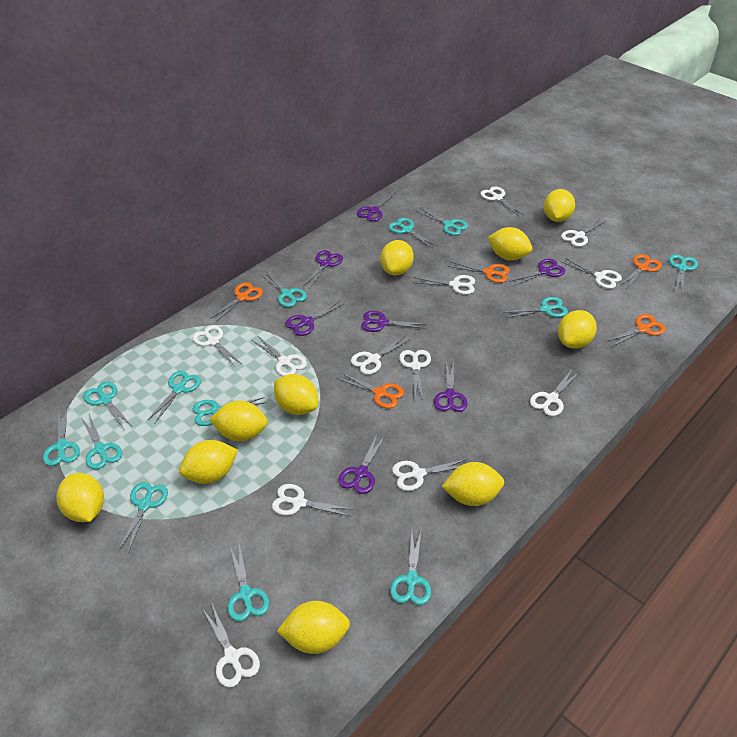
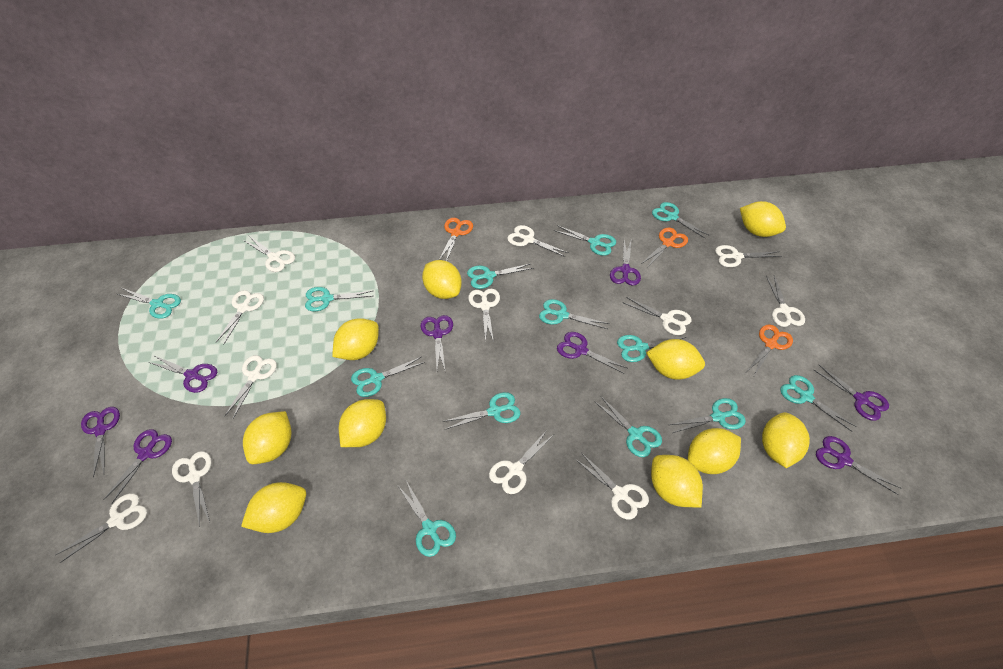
orange scissors: [210,282,263,322] [336,372,404,409] [448,261,510,283] [608,314,666,346] [621,254,662,288] = 5 -> [439,218,473,261] [641,228,688,268] [747,324,793,376] = 3
purple scissors: [285,301,344,336] [303,250,343,289] [338,433,386,494] [357,192,396,221] [361,311,427,332] [434,361,468,412] [509,259,565,286] = 7 -> [81,407,120,477] [103,429,172,503] [148,356,217,393] [421,315,453,373] [557,332,627,373] [610,238,641,285] [814,365,889,421] [816,436,900,495] = 8

